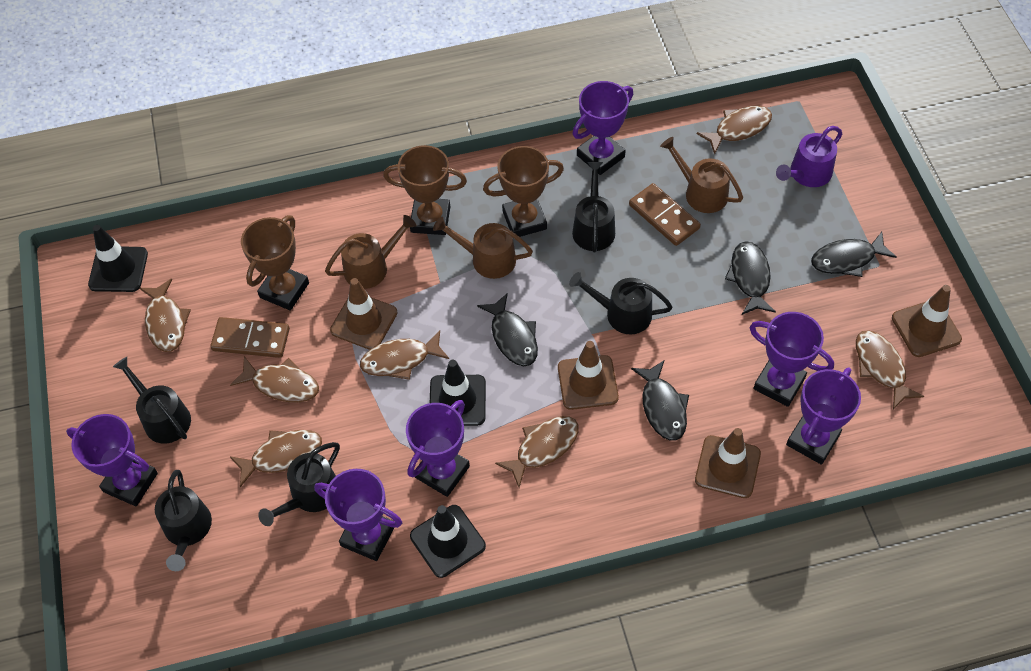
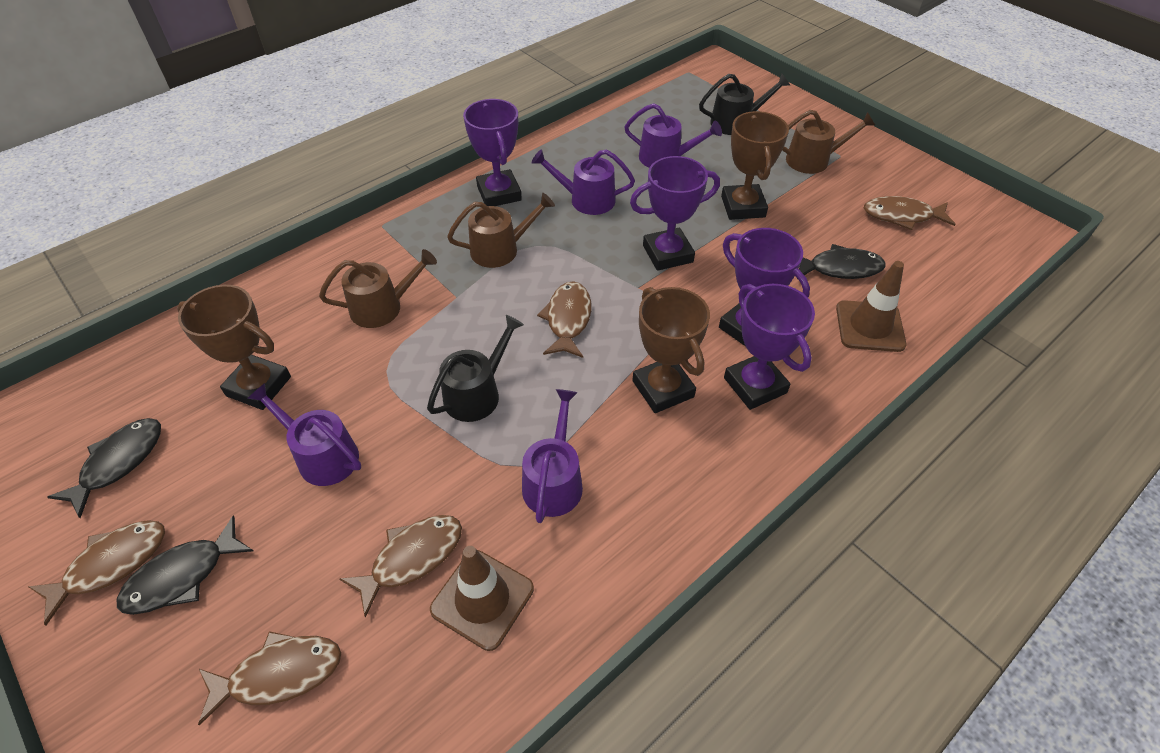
black fish: [477,293,538,366] [631,361,689,441] [725,241,776,315] [811,232,897,277] = 4 -> [47,418,161,518] [117,515,253,615] [799,244,886,279] = 3
black traffic cone: [88,225,148,292] [410,505,486,578] [430,360,486,426] = 3 -> none = 0
black watering can: [113,357,191,444] [155,470,212,571] [258,442,340,526] [569,272,673,335] [572,162,615,252] = 5 -> [427,315,524,422] [699,74,790,135] = 2
brown domino: [210,317,290,358] [629,183,701,246] = 2 -> none = 0
brown fish: [139,279,191,352] [229,430,322,487] [230,356,319,403] [360,330,449,380] [495,416,579,487] [697,106,772,155] [856,330,924,410] = 7 -> [28,520,165,625] [198,631,341,725] [339,515,462,618] [537,281,591,358] [864,196,956,230] = 5
brown traffic cone: [330,278,397,350] [558,341,619,410] [695,428,761,498] [892,285,962,357] = 4 -> [430,546,534,651] [836,261,907,352] = 2
purple trophy: [66,414,158,506] [314,469,402,561] [406,400,470,497] [572,81,633,175] [750,312,834,407] [786,368,861,465] = 6 -> [463,99,522,206] [630,156,720,271] [719,228,810,346] [724,284,815,410] = 4
purple watering can: [776,126,842,187] = 1 -> [247,383,361,486] [522,389,583,523] [532,149,635,215] [624,103,722,167] = 4

